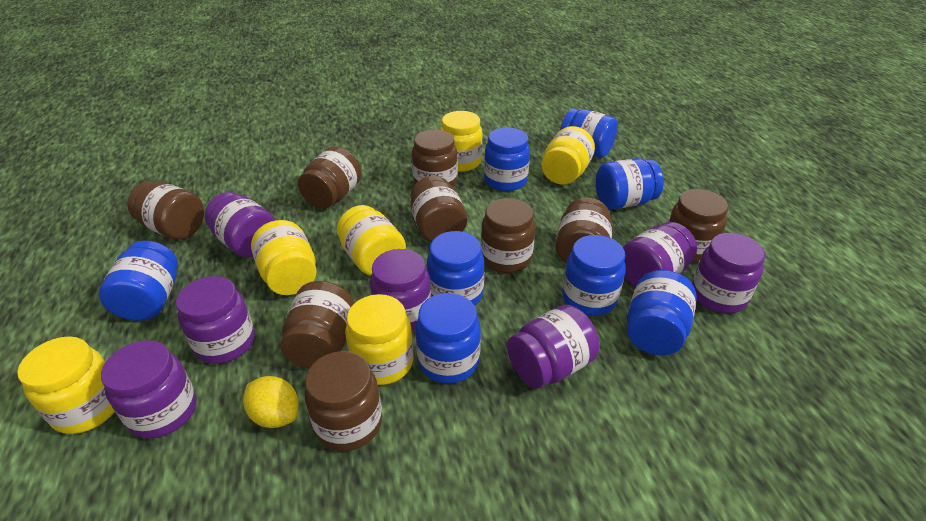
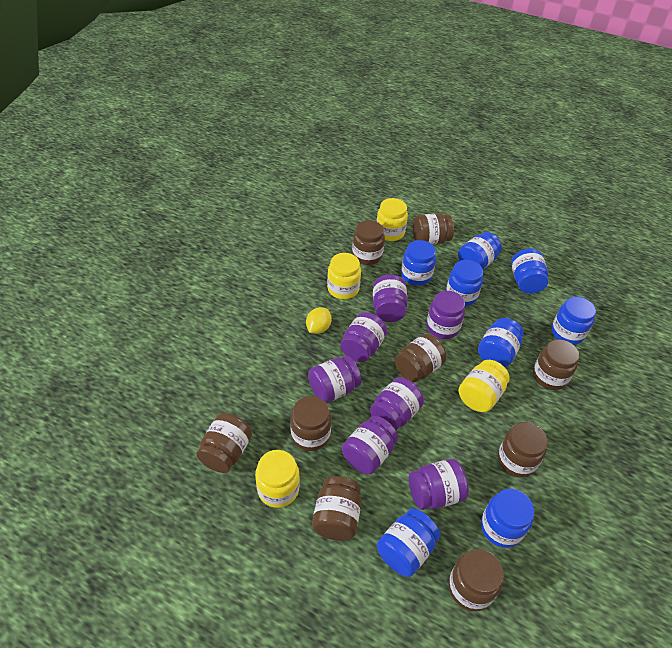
yellow jar: [17,336,115,434] [251,220,317,295] [337,205,406,276] [345,294,414,385] [440,111,483,172] [541,126,595,184] = 6 -> [255,450,300,508] [327,253,361,299] [376,198,408,241] [459,360,510,412] = 4

